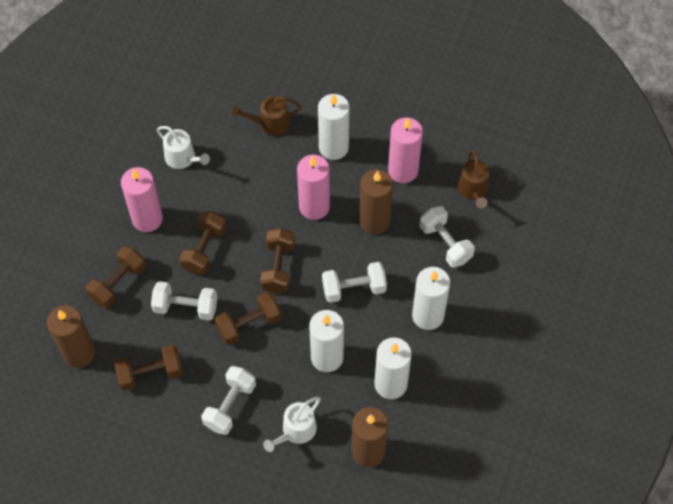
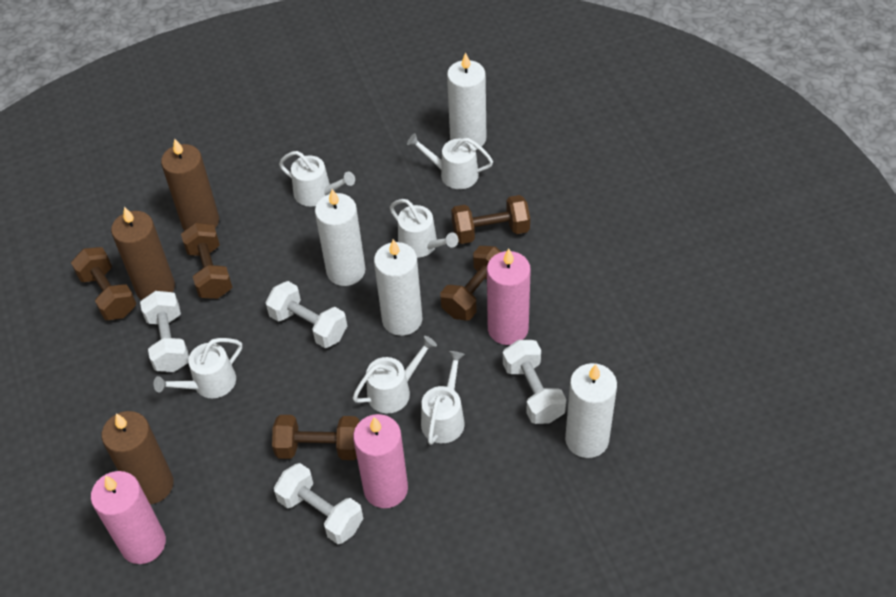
brown watering can: [232,96,301,136] [457,150,489,208] = 2 -> none = 0
white watering can: [157,126,210,169] [263,397,321,452] = 2 -> [154,338,242,398] [279,151,355,206] [353,336,437,413] [390,199,458,258] [407,133,493,189] [421,351,465,445] = 6

